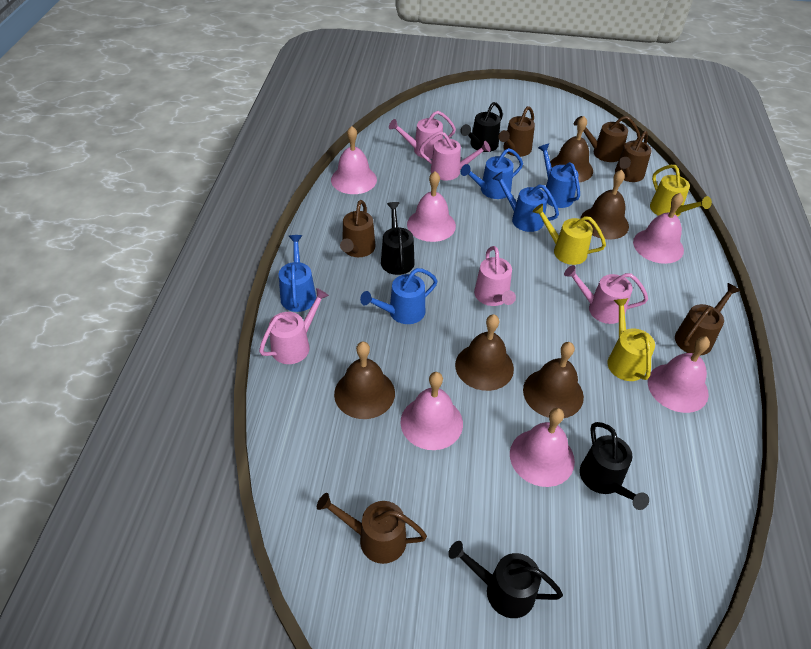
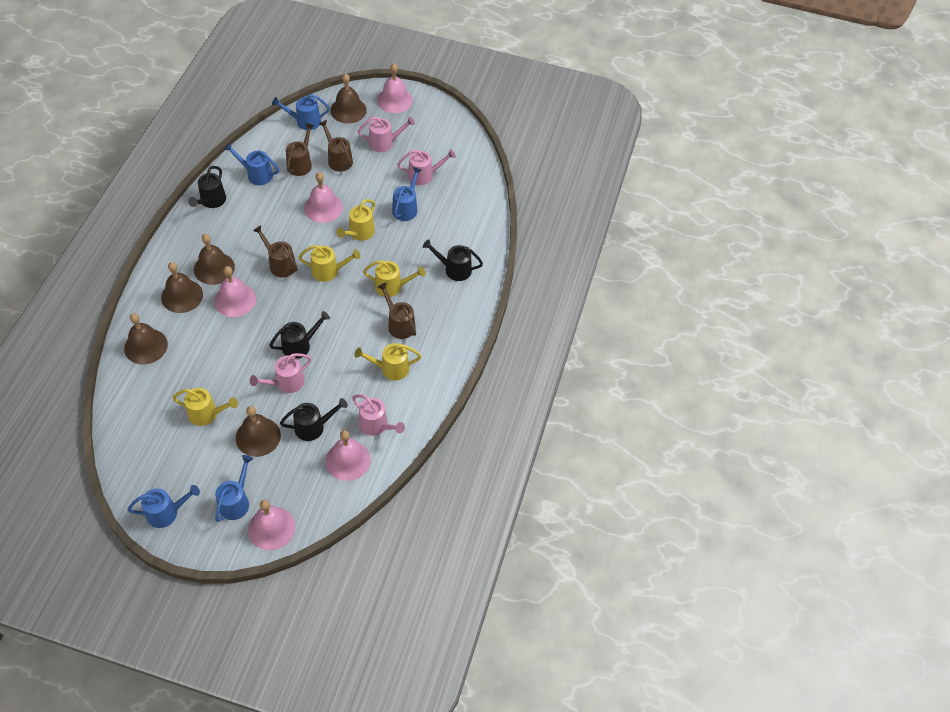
brown watering can: [317,493,427,564] [340,200,376,257] [498,106,535,157] [574,116,640,162] [615,131,651,182] [675,283,740,356] = 6 -> [253,225,298,277] [286,123,314,176] [319,120,353,172] [378,282,416,339] = 4
pink bell: [331,126,377,194] [400,372,463,450] [407,171,456,242] [510,408,575,487] [633,193,684,264] [648,336,710,413] = 6 -> [215,266,256,317] [248,500,295,550] [304,172,343,223] [325,430,371,481] [377,63,413,113] = 5
pink watering can: [259,288,329,364] [389,111,456,159] [419,131,491,181] [474,246,516,306] [564,265,648,324] = 5 -> [250,353,312,393] [352,394,405,436] [358,116,415,152] [397,149,456,185] = 4
yellow watering can: [532,204,606,265] [608,298,655,381] [650,165,712,217] = 3 -> [173,388,238,426] [299,245,361,282] [336,199,375,241] [355,343,421,380] [363,260,425,297] = 5

